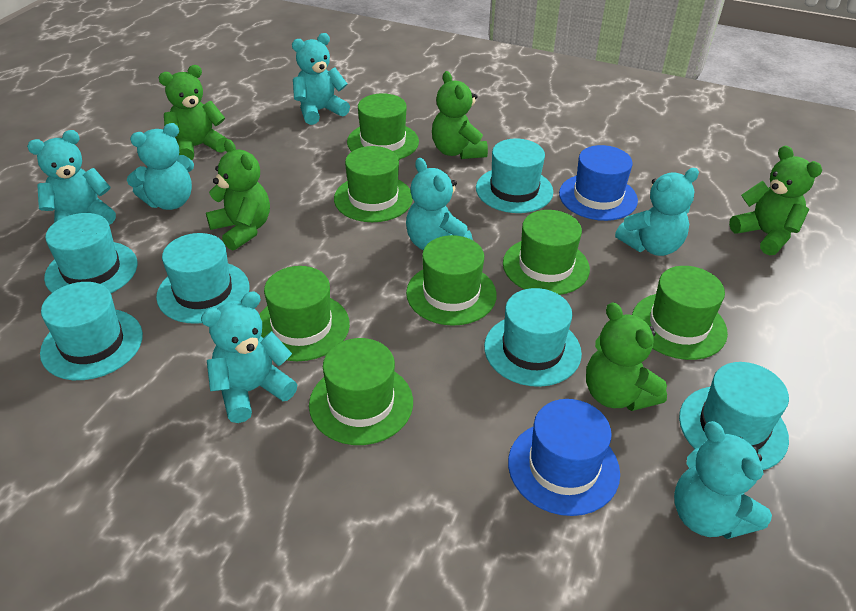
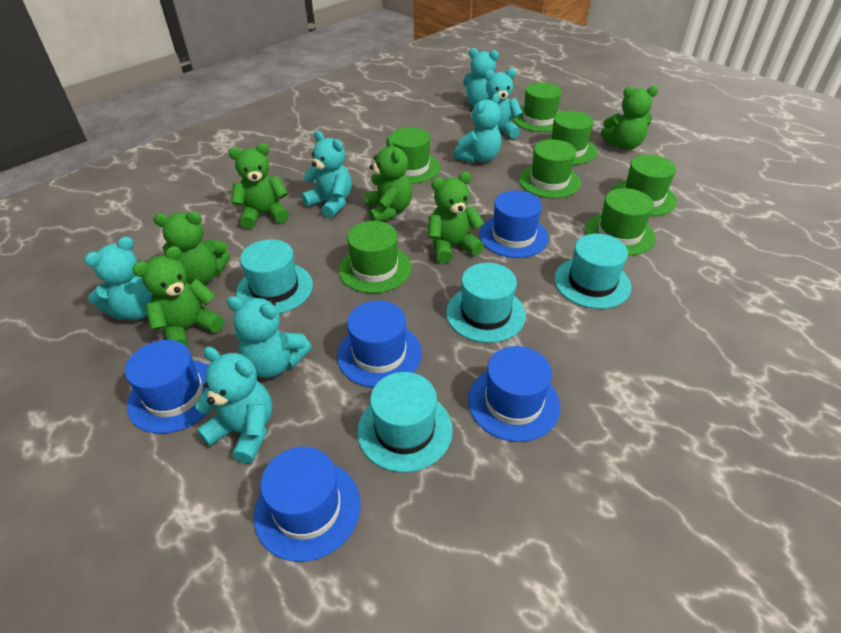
blue hat: [508,399,620,516] [559,145,638,221] = 2 -> [125,340,209,434] [254,447,361,562] [337,301,422,388] [468,346,560,442] [479,190,549,258] = 5
green teddy bear: [159,65,227,160] [206,139,270,251] [432,71,488,159] [586,302,667,411] [729,146,822,255] = 5 -> [132,246,224,348] [153,211,230,285] [229,143,289,229] [365,137,412,222] [428,172,484,264] [601,86,658,150] = 6
turquoise hat: [40,282,143,380] [44,213,138,293] [156,233,249,324] [476,139,553,213] [484,288,582,387] [679,362,789,470] = 6 -> [236,239,313,314] [357,372,453,472] [446,263,526,343] [554,234,631,309] = 4

